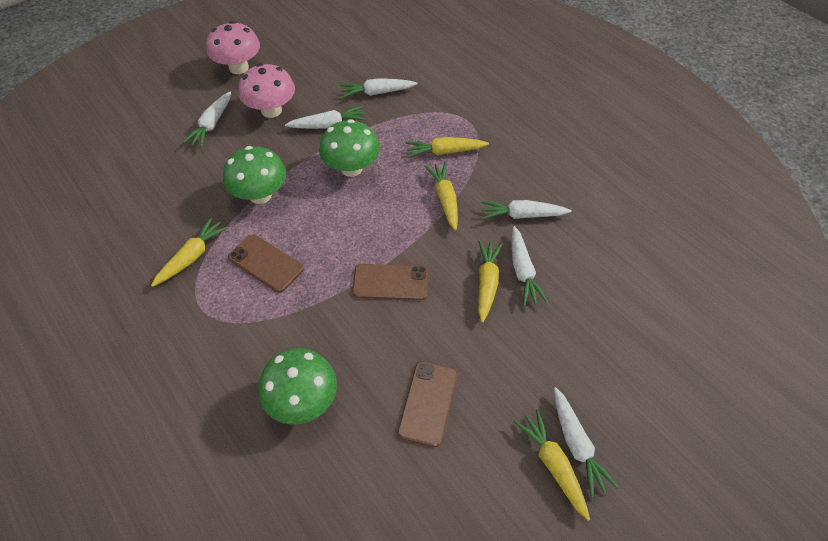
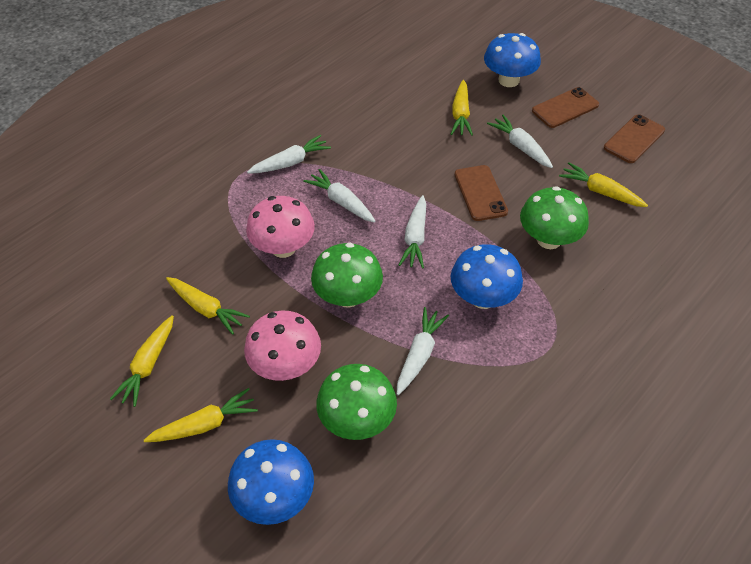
blue mushroom: none = 0 -> [228,439,314,525] [451,244,523,309] [484,33,541,87] = 3
white carrot: [183,92,231,147] [285,106,366,129] [340,78,418,98] [481,200,572,219] [512,226,548,306] [554,387,619,498] = 6 -> [247,135,331,174] [303,169,376,223] [397,307,449,395] [399,195,426,268] [487,115,553,168] = 5

